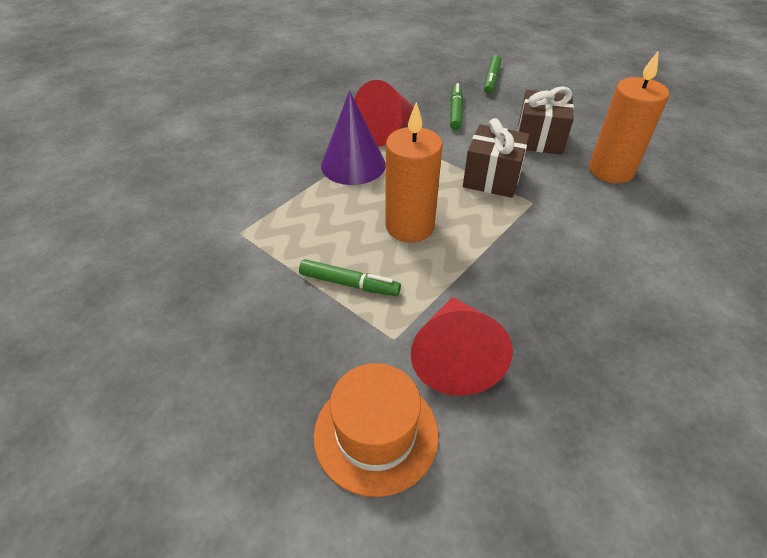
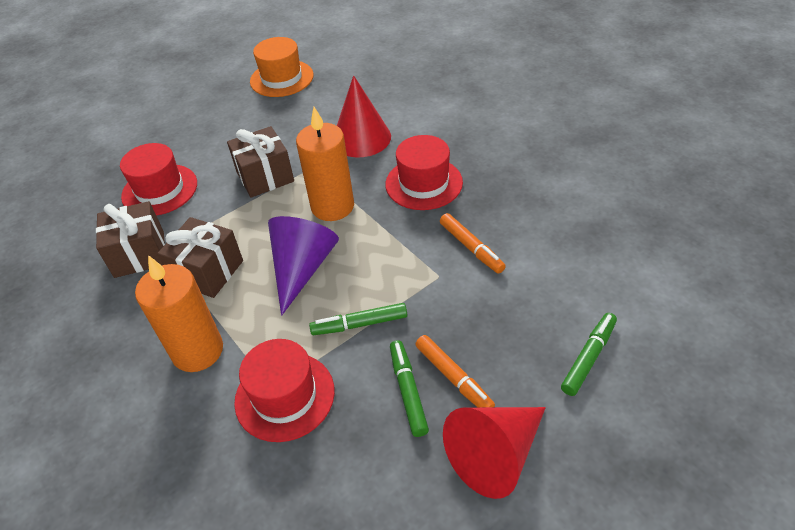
brown gift: [463,118,530,198] [518,86,574,155] = 2 -> [96,201,165,278] [157,217,243,298] [227,126,294,198] = 3
orange marker: none = 0 -> [415,335,495,407] [440,213,506,274] = 2
red hat: none = 0 -> [120,143,197,216] [234,339,335,442] [385,135,463,210] = 3

